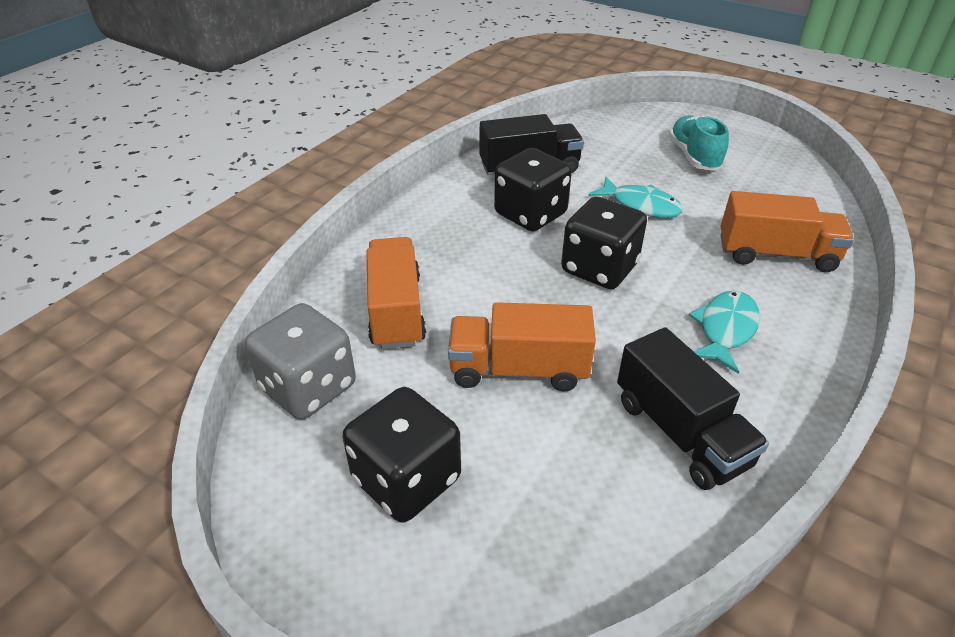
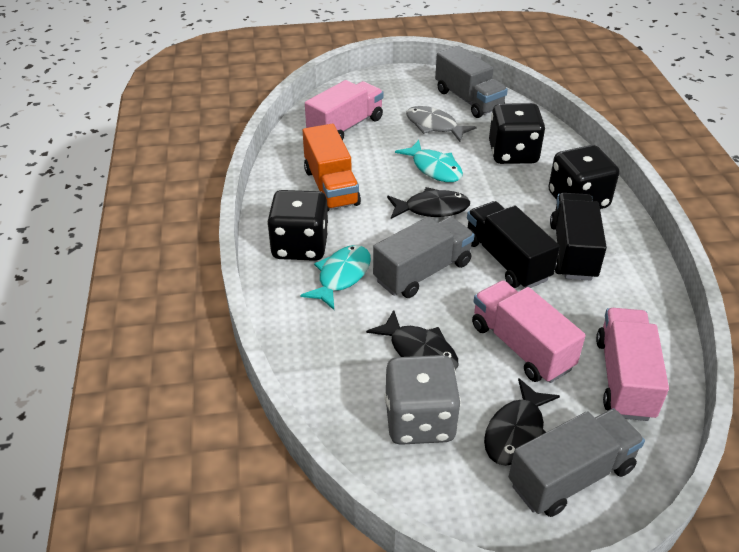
black fish: none = 0 -> [366,310,458,370] [387,187,470,219] [484,378,560,466] = 3
grey fish: none = 0 -> [406,106,476,142] = 1
grey truck: none = 0 -> [373,216,474,298] [435,46,508,118] [509,408,645,517] = 3
orange truck: [366,237,426,349] [448,302,596,391] [720,191,854,272] = 3 -> [303,124,361,212] = 1
pink truck: none = 0 -> [305,80,384,140] [472,280,586,383] [596,308,669,421] = 3
turquoise shoe: [669,115,729,171] = 1 -> none = 0

